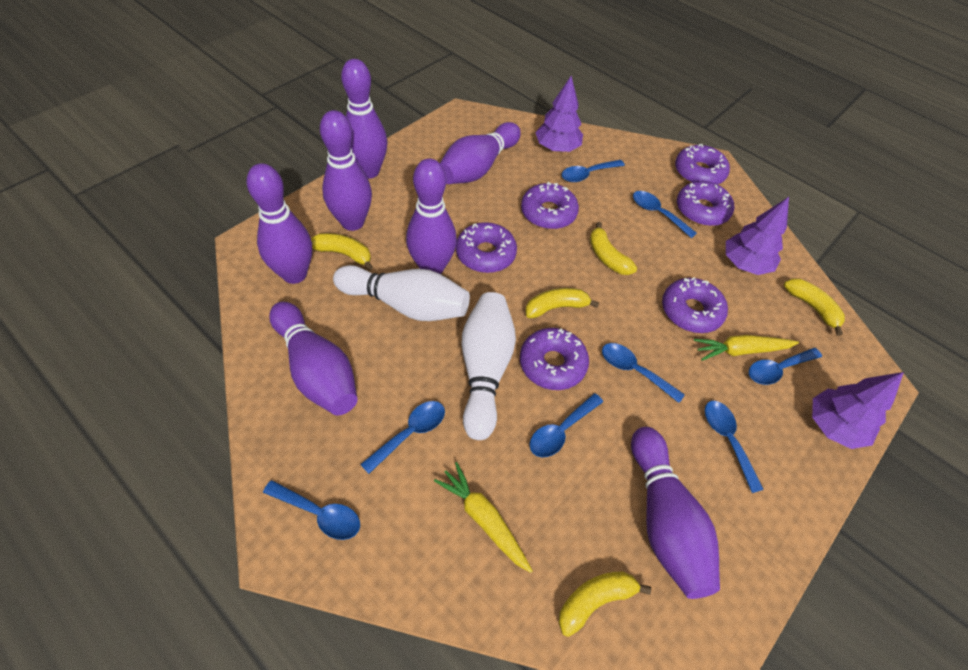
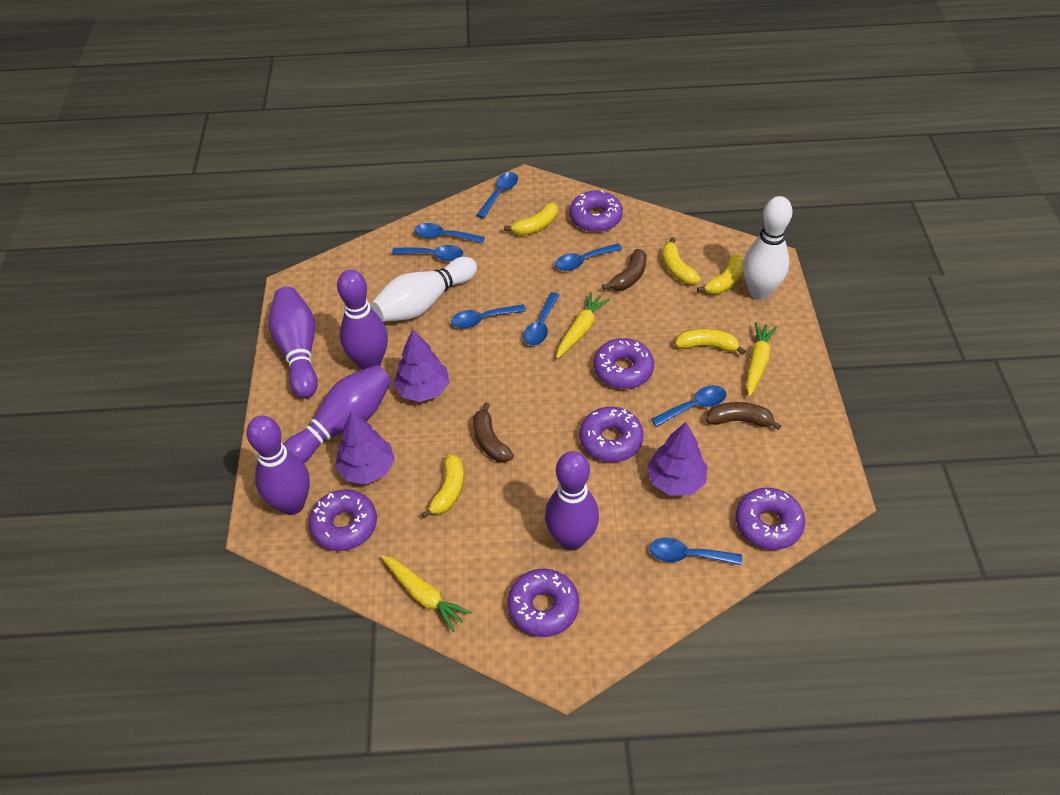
brown banana: none = 0 -> [473,402,514,462] [602,249,647,291] [706,402,781,430] = 3
purple bowling pin: [246,163,312,284] [269,302,358,415] [320,110,372,231] [341,59,387,179] [406,159,457,274] [440,122,521,184] [631,427,720,599] = 7 -> [247,416,310,515] [269,287,318,399] [283,365,392,463] [337,270,388,370] [545,451,599,551] = 5
yellow carrot: [434,462,533,573] [694,335,799,361] = 2 -> [381,555,471,632] [556,292,610,359] [746,322,777,397] = 3

